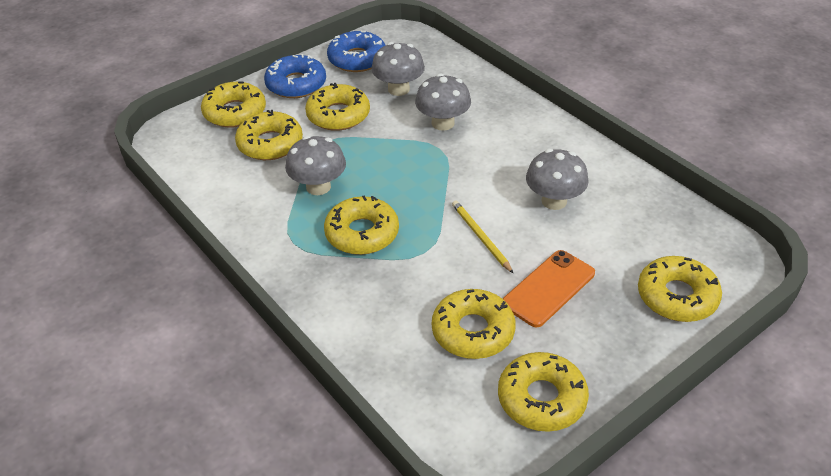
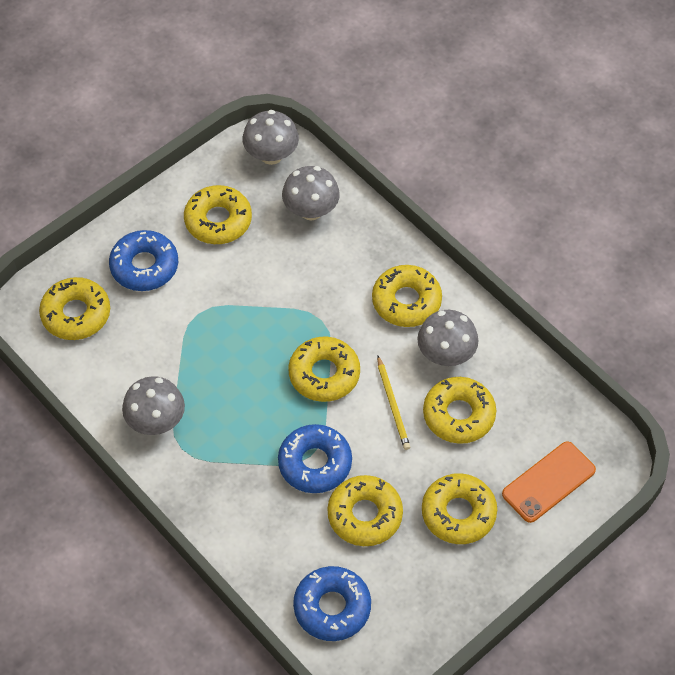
blue donut: [264,54,326,98] [327,31,386,72] = 2 -> [109,230,178,291] [278,424,352,493] [293,566,371,641] = 3

